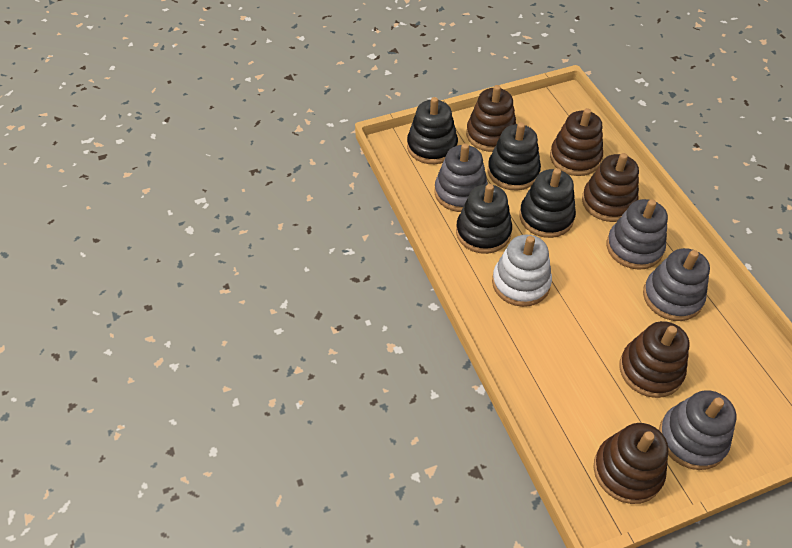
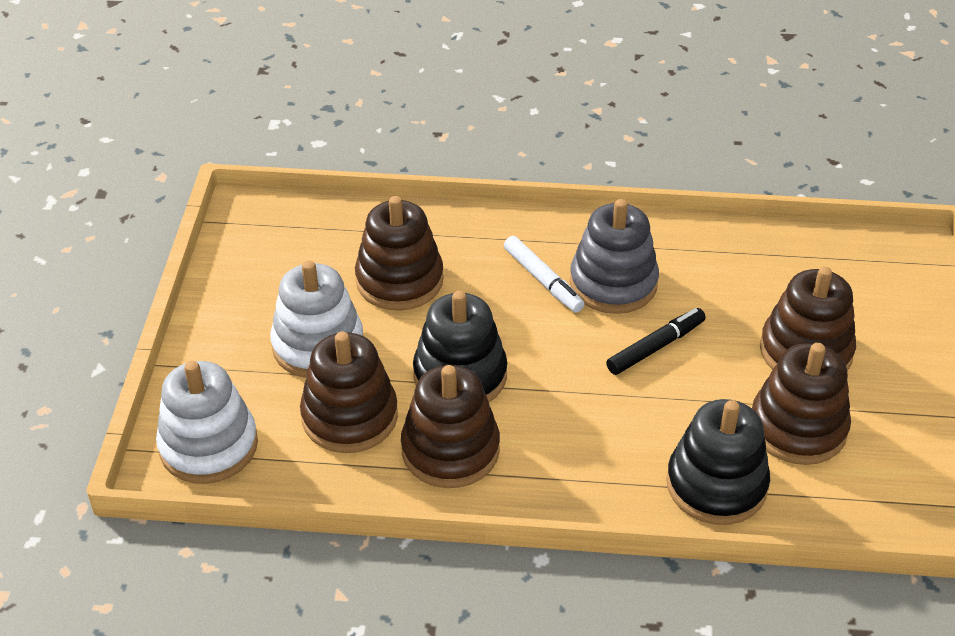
black marker: none = 0 -> [606,308,706,375] = 1
black stacking toy: [407,97,458,164] [456,184,512,254] [488,122,541,191] [519,168,576,238] = 4 -> [413,291,507,402] [666,399,770,525] = 2
grey stacking toy: [434,143,488,212] [607,199,668,270] [643,248,710,321] [659,390,737,470] = 4 -> [570,199,659,314] = 1
white marker: none = 0 -> [504,236,585,313] = 1
white stacking toy: [492,234,552,307] = 1 -> [156,361,258,484] [270,260,363,378] = 2

